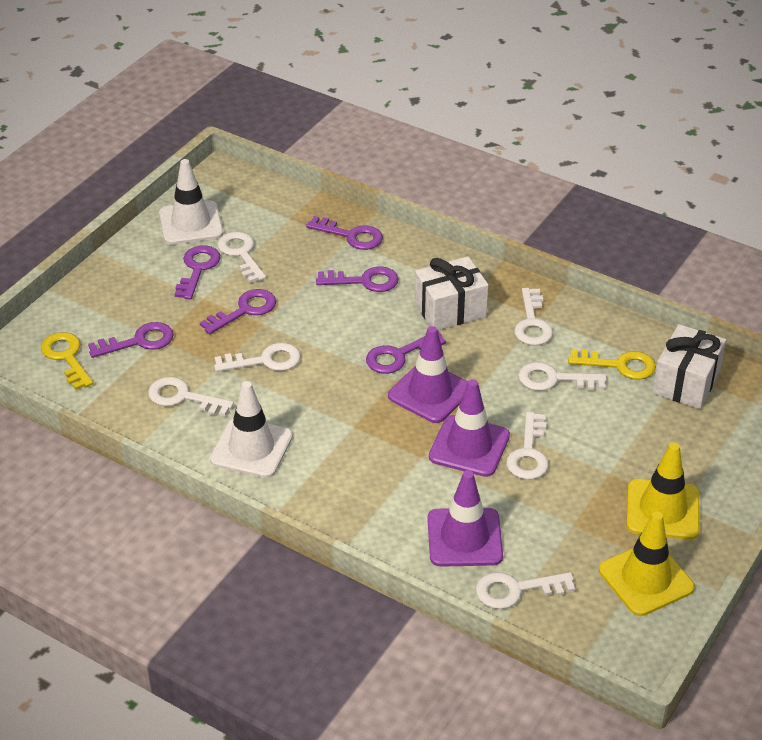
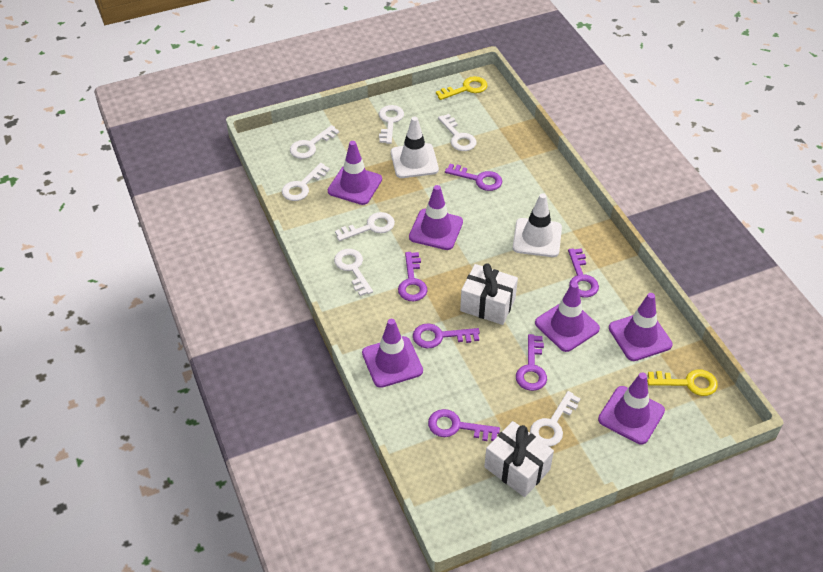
purple traffic cone: [388,326,468,423] [427,470,503,567] [429,379,510,477] = 3 -> [328,141,382,205] [362,319,423,388] [409,185,463,250] [535,282,600,352] [598,373,665,444] [609,293,673,361] = 6
yellow traffic cone: [599,511,695,616] [627,442,700,540] = 2 -> none = 0

